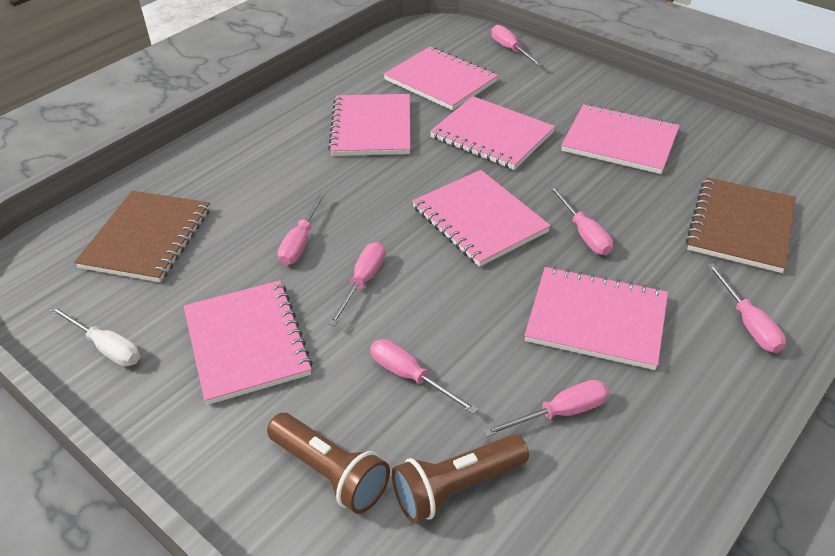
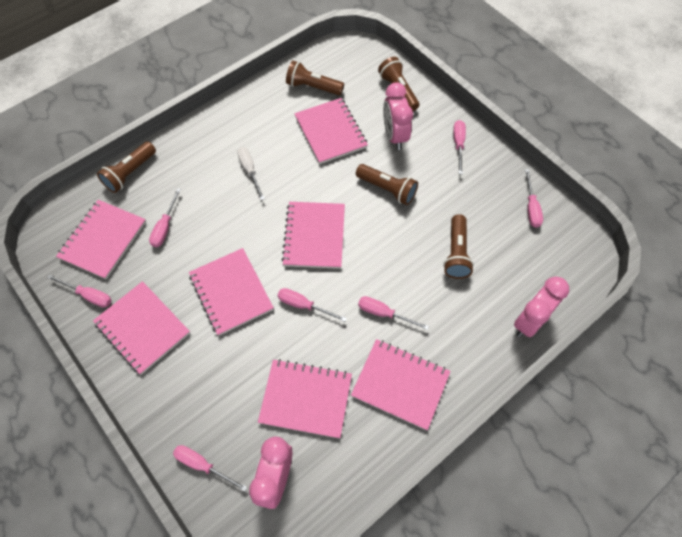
brown flashlight: [267,413,390,514] [392,434,529,523] = 2 -> [97,141,156,193] [286,61,344,95] [356,164,418,205] [378,57,419,111] [443,214,474,279] = 5
brown notebook: [74,191,210,282] [686,177,796,273] = 2 -> none = 0
pink clock: none = 0 -> [249,436,292,509] [383,82,413,150] [514,277,569,337] = 3

